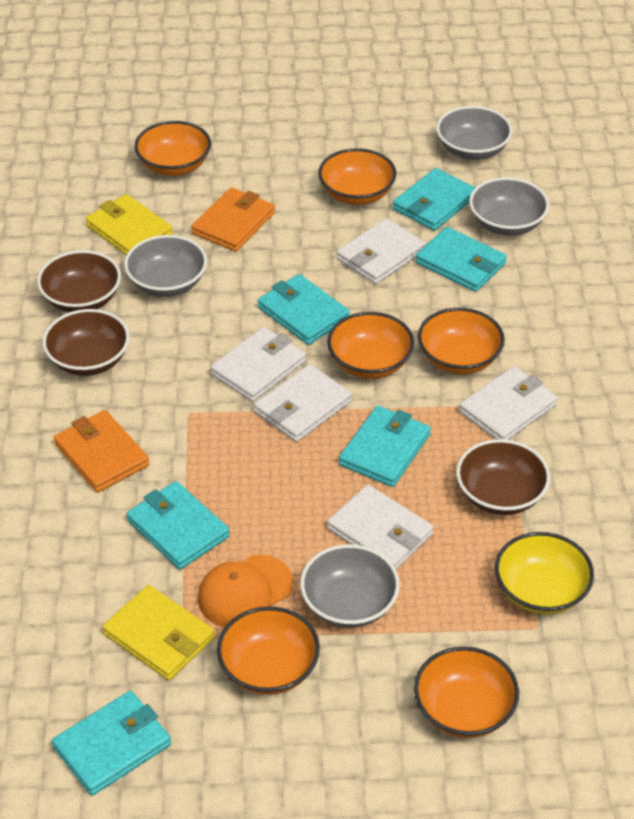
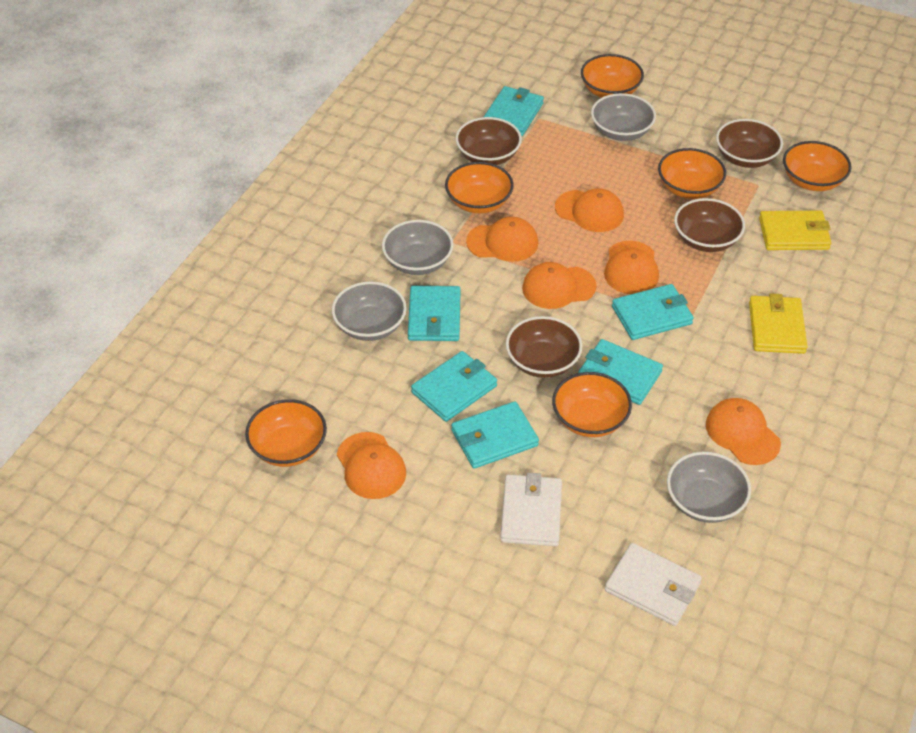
brown bowl: [37,250,121,312] [42,309,130,376] [456,439,550,515] = 3 -> [456,117,522,165] [506,316,582,378] [674,198,745,252] [716,119,783,168] = 4
orange cap: [198,554,293,627] = 1 -> [337,432,406,499] [466,217,538,262] [522,262,596,309] [555,188,624,232] [604,241,659,294] [706,398,781,465] = 6
orange wallet: [54,410,149,493] [191,187,275,252] = 2 -> none = 0
white wallet: [210,327,306,402] [254,364,352,442] [327,485,434,569] [337,218,426,284] [459,366,558,440] = 5 -> [500,473,562,546] [605,543,702,626] = 2
yellow bowl: [495,532,594,615] = 1 -> none = 0

